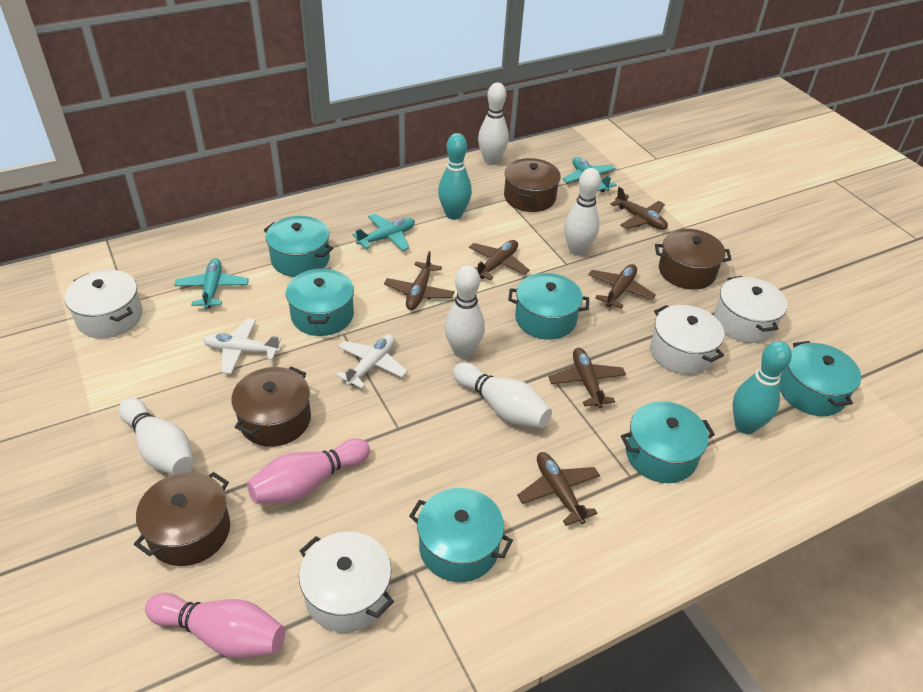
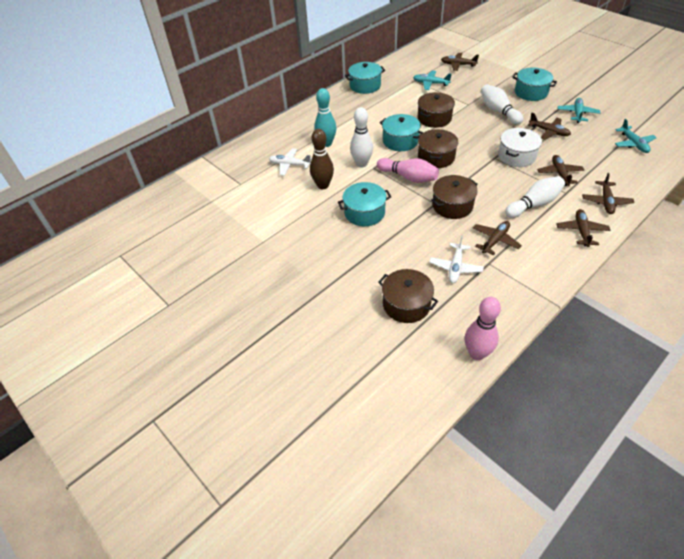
brown bowling pin: none = 0 -> [310,129,334,189] = 1
turquoise bowling pin: [438,133,472,220] [733,341,792,434] = 2 -> [314,88,337,147] = 1
turquoise pot: [264,216,333,277] [286,268,354,336] [409,488,513,582] [508,273,589,340] [621,401,715,483] [779,341,861,416] = 6 -> [338,182,391,226] [345,62,385,94] [380,114,423,151] [512,68,557,101] = 4
white bowling pin: [118,398,194,475] [444,265,485,358] [453,362,552,428] [478,83,509,165] [564,168,601,256] = 5 -> [350,107,373,167] [481,84,523,125] [505,176,565,218] = 3
white pot: [64,270,143,338] [299,532,394,633] [650,305,724,375] [714,276,787,343] = 4 -> [498,128,542,167] = 1

